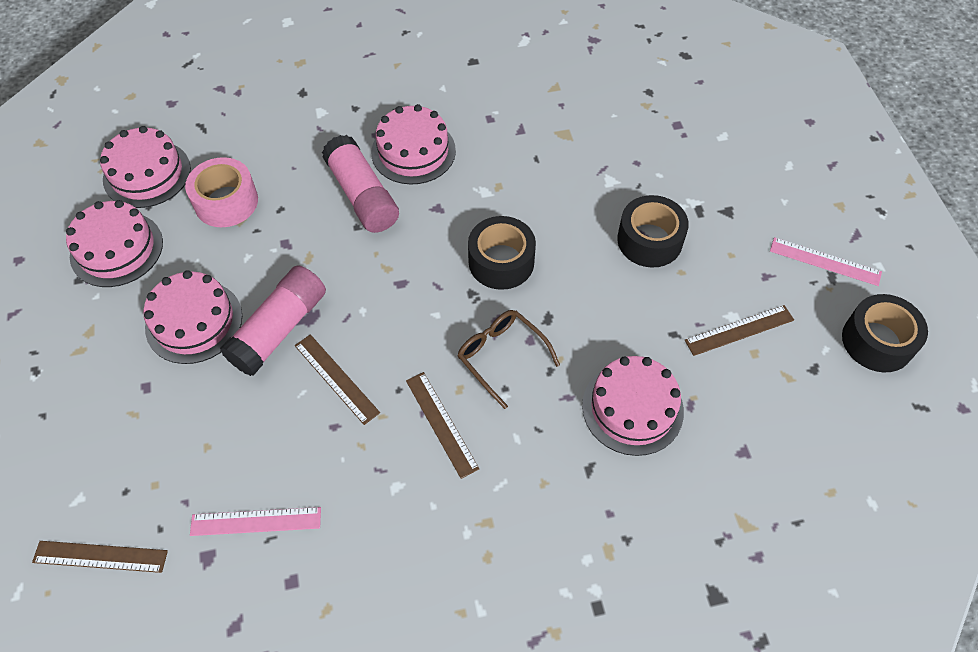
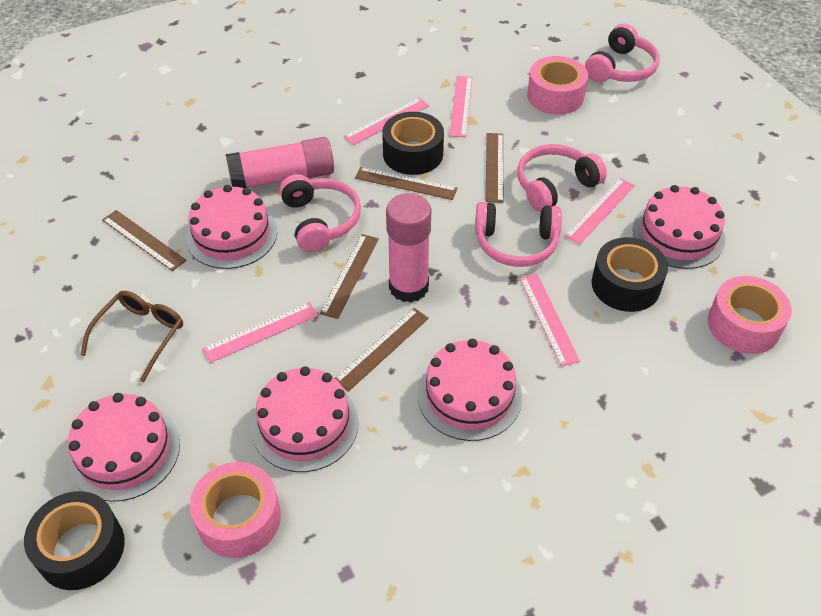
brown ruler: [32,541,168,573] [295,334,380,425] [406,372,479,479] [685,305,794,356] = 4 -> [102,210,187,271] [320,234,379,319] [335,308,429,391] [355,167,457,200] [486,133,503,203] = 5
pink headphones: none = 0 -> [279,174,361,252] [475,202,562,267] [517,144,607,212] [585,24,660,82] = 4
pink ruler: [190,507,321,536] [770,237,882,286] = 2 -> [202,302,318,363] [344,98,429,145] [450,76,472,137] [519,274,580,367] [565,178,635,244] = 5
pink tape: [185,157,258,227] = 1 -> [190,462,281,558] [527,56,588,115] [708,276,792,354] = 3

